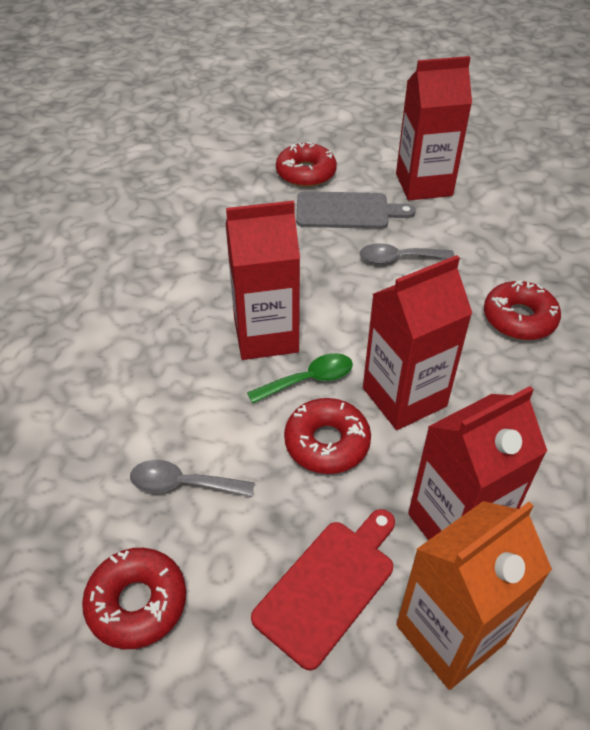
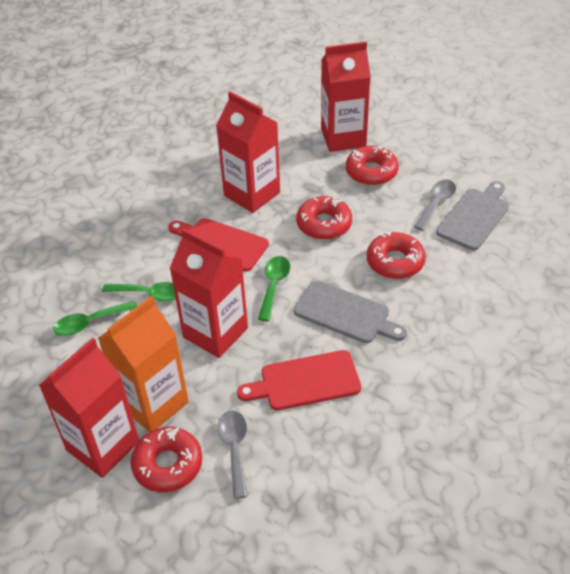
green spoon: [247,353,353,404] = 1 -> [54,301,137,336] [102,282,176,302] [258,256,290,321] = 3
grey cutting board: [296,191,416,229] = 1 -> [294,281,407,343] [436,181,509,250] = 2
red cutting board: [251,509,395,671] = 1 -> [168,218,269,272] [237,350,361,410] = 2

